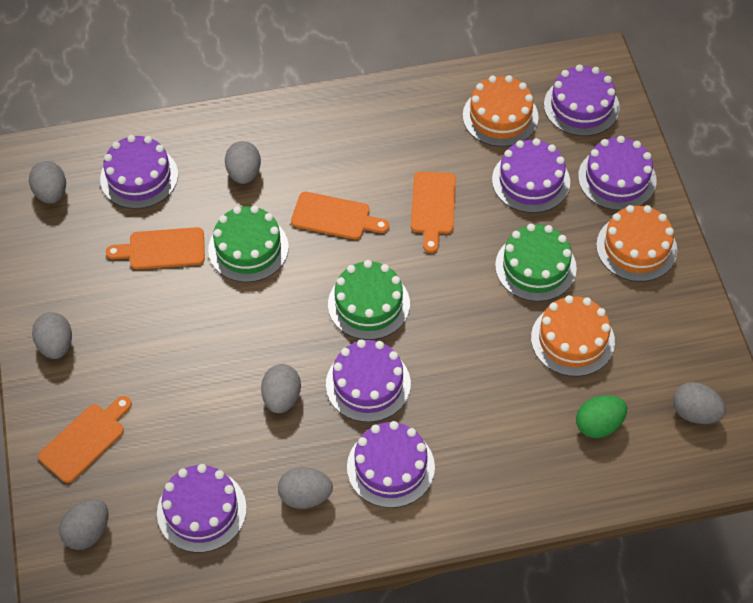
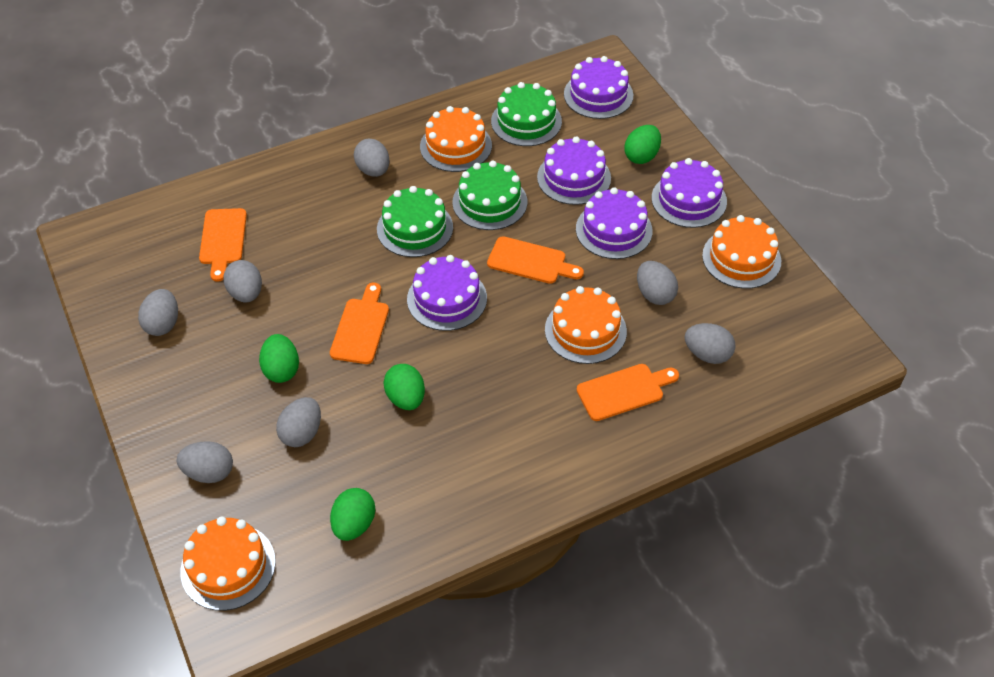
green egg: [576,395,627,438] = 1 -> [259,334,299,383] [330,488,375,541] [383,364,425,410] [624,125,661,164] = 4
orange cake: [463,75,539,147] [531,295,615,377] [596,205,677,282] = 3 -> [180,517,276,611] [420,106,492,172] [545,286,627,364] [702,215,781,289] = 4
purple cake: [100,135,178,209] [157,464,247,553] [326,339,411,422] [347,421,435,508] [492,138,570,213] [544,64,620,136] [578,136,657,211] = 7 -> [407,255,487,331] [537,136,611,205] [564,56,633,119] [576,187,652,259] [652,158,727,228] = 5

